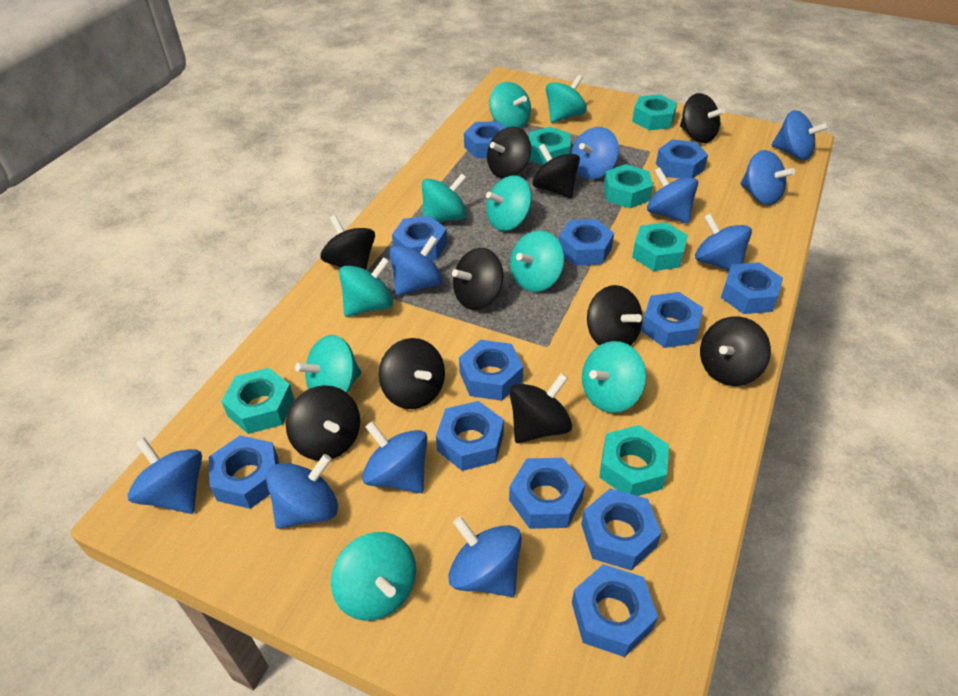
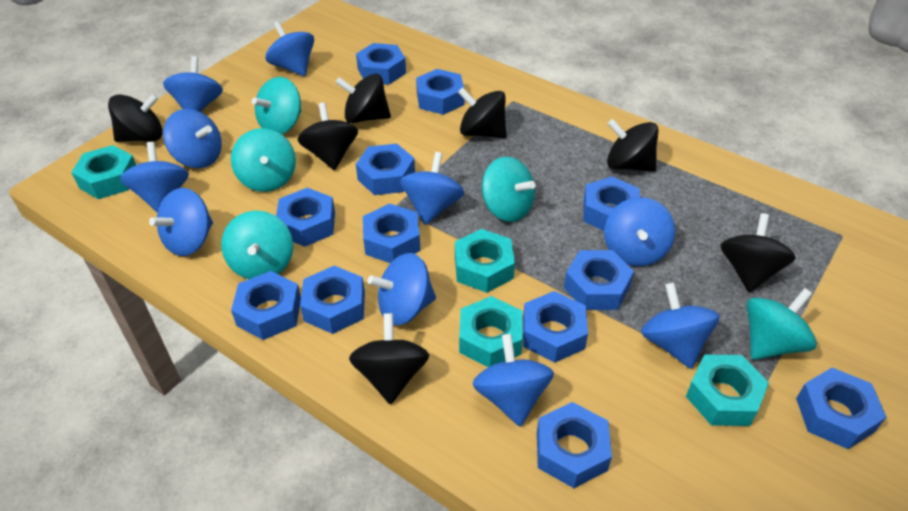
black spinning top: [286,385,360,460] [320,215,375,270] [379,338,445,409] [452,248,503,310] [487,127,531,178] [510,373,572,443] [532,144,580,198] [587,285,643,346] [680,93,725,143] [700,316,771,386] = 10 -> [108,93,163,142] [297,102,358,170] [335,73,391,123] [349,313,429,404] [458,87,506,138] [607,119,658,172] [720,213,796,293] = 7
turquoise nut: [221,368,294,434] [529,127,570,165] [599,425,669,496] [604,164,653,208] [632,94,677,130] [632,222,688,271] = 6 -> [71,145,136,199] [455,229,515,293] [459,296,523,367] [686,354,769,426] = 4
turquoise spinning top: [295,335,361,393] [331,532,416,621] [339,257,393,317] [422,174,467,222] [486,175,532,231] [489,82,531,128] [510,230,564,292] [546,75,587,123] [582,341,646,413] = 9 -> [221,211,293,279] [231,128,296,192] [252,77,301,134] [482,156,536,222] [747,288,817,360] = 5

